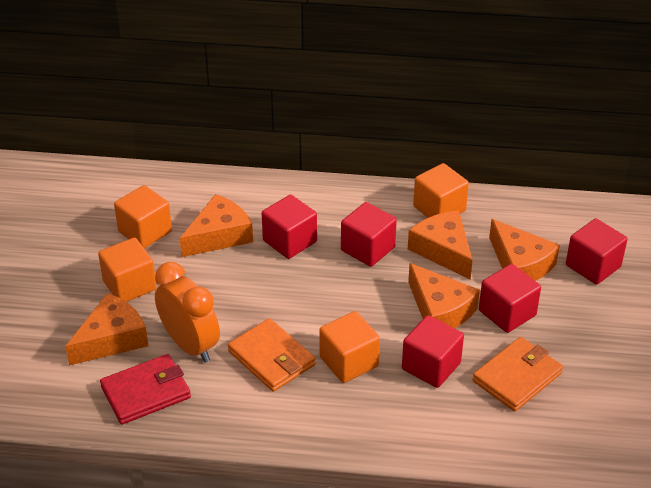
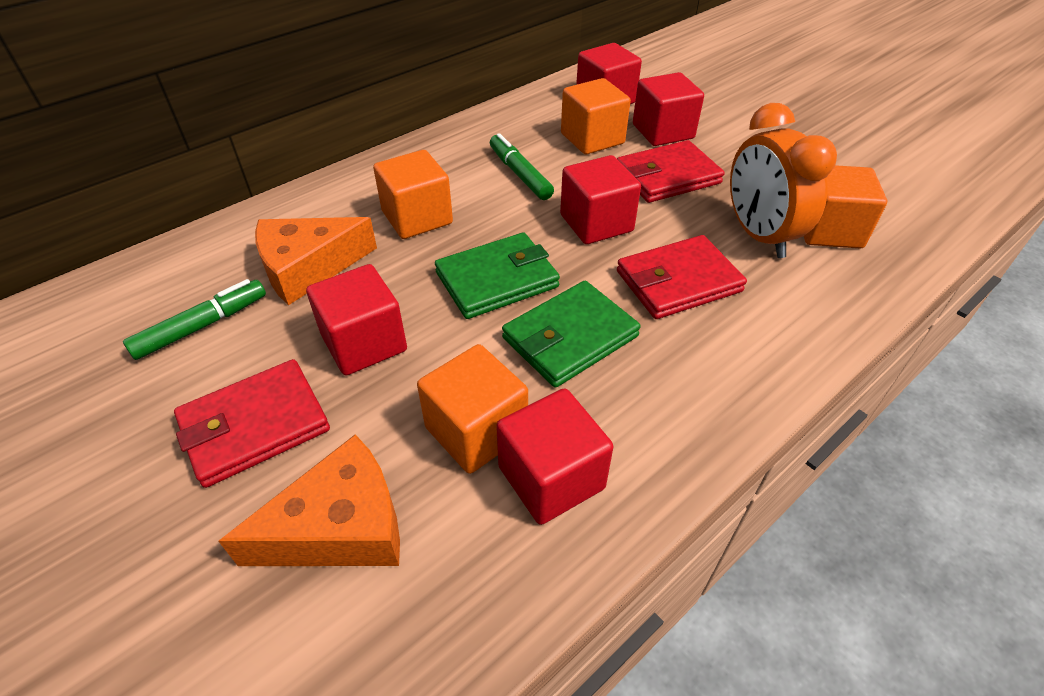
green marker: none = 0 -> [123,279,266,360] [490,133,554,200] = 2
green wallet: none = 0 -> [435,232,560,319] [502,281,641,388] = 2
orange cheese: [65,293,148,365] [180,194,253,257] [408,211,473,280] [408,263,480,328] [489,219,560,281] = 5 -> [219,434,400,566] [255,217,377,305] = 2
orange wallet: [228,318,315,392] [473,337,563,411] = 2 -> none = 0
red wallet: [100,354,191,425] = 1 -> [174,359,330,488] [617,140,725,203] [617,235,747,319] = 3

